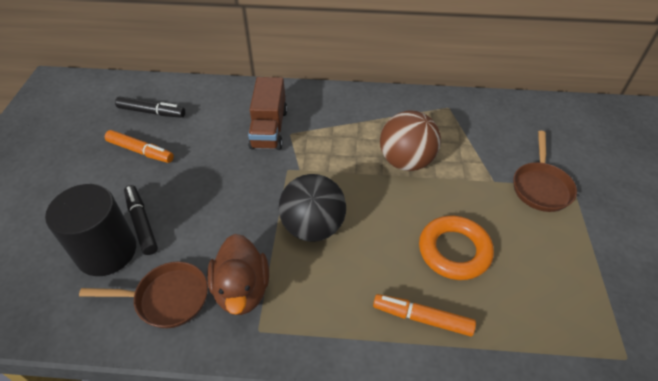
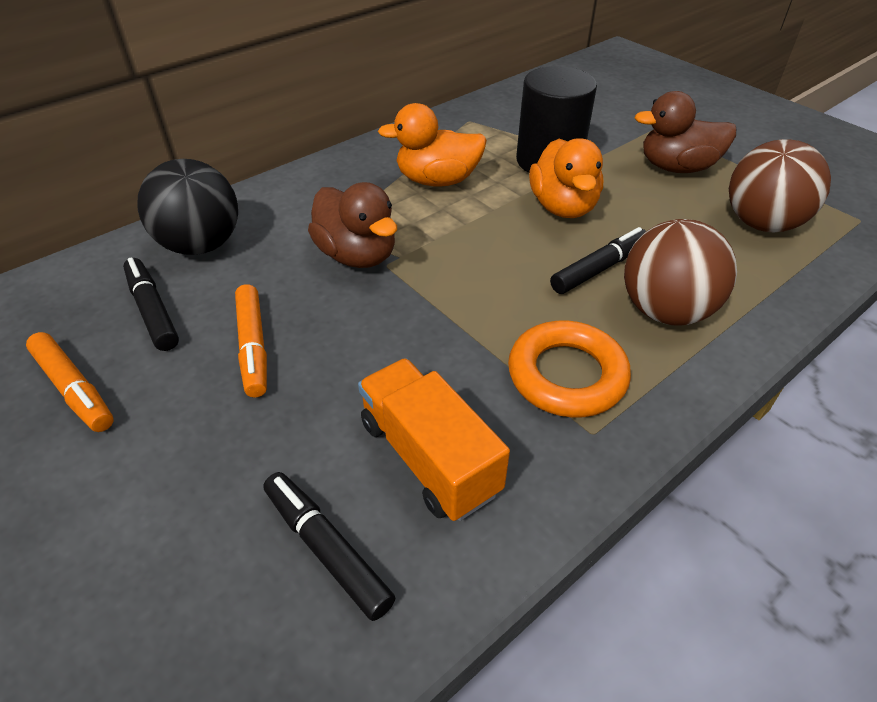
black marker: [115,97,185,118] [124,185,158,255] = 2 -> [123,257,179,351] [263,472,395,621] [550,227,646,294] = 3
brown ball: [380,111,441,171] = 1 -> [624,219,737,326] [729,139,831,232] = 2
brown duck: [207,234,269,315] = 1 -> [308,182,397,268] [635,91,736,173] = 2
brown pan: [79,262,208,328] [513,131,577,212] = 2 -> none = 0
brown truck: [248,77,287,150] = 1 -> none = 0
orange duck: none = 0 -> [378,103,487,187] [529,138,603,218] = 2
orange truck: none = 0 -> [358,358,510,521] = 1

